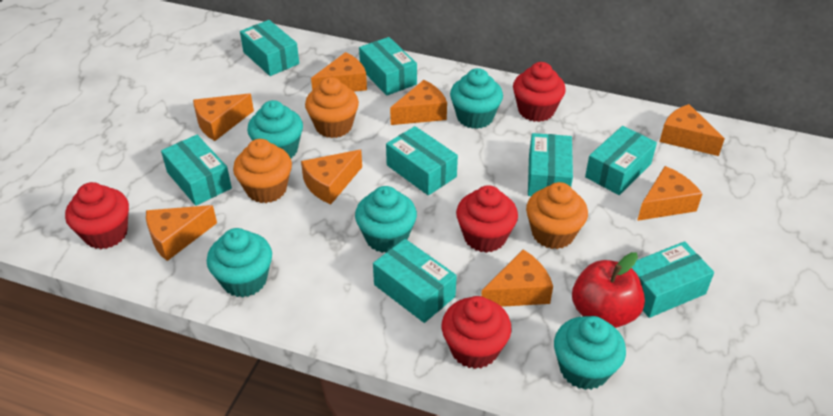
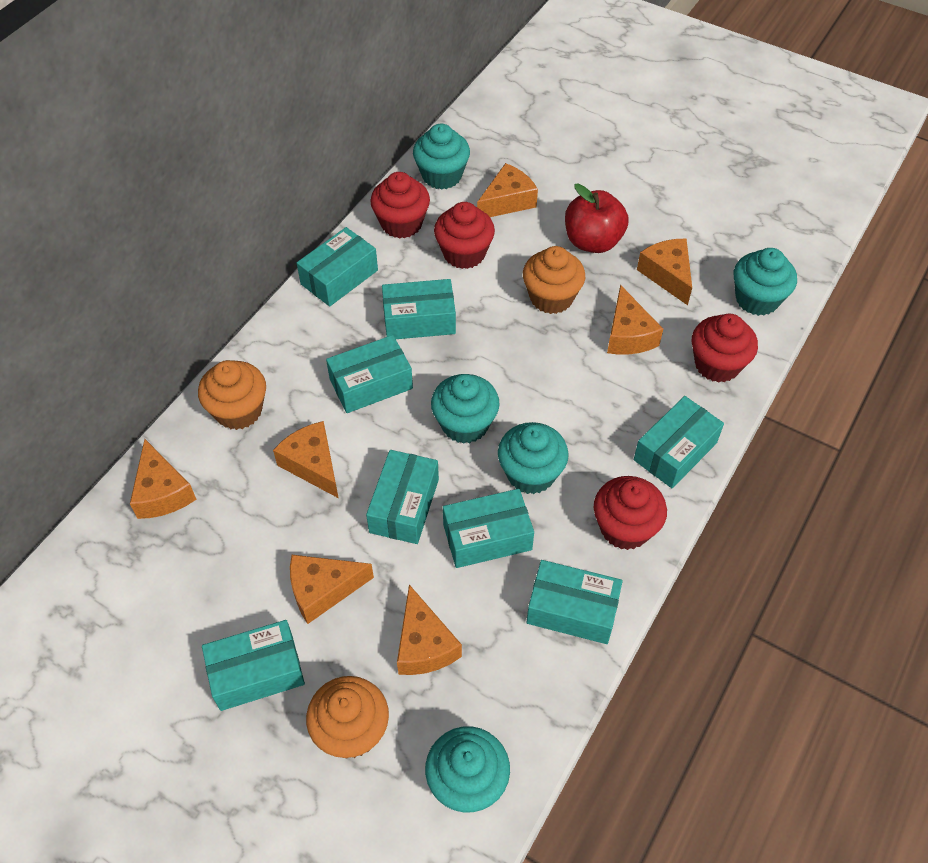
orange cheese: [146,205,217,261] [193,93,254,141] [301,150,362,204] [311,52,367,92] [390,80,447,125] [481,250,553,307] [637,166,702,221] [660,104,725,156] = 8 -> [130,439,196,519] [273,421,339,498] [290,555,374,624] [397,585,462,675] [477,163,538,217] [607,285,663,355] [637,238,692,305] = 7

